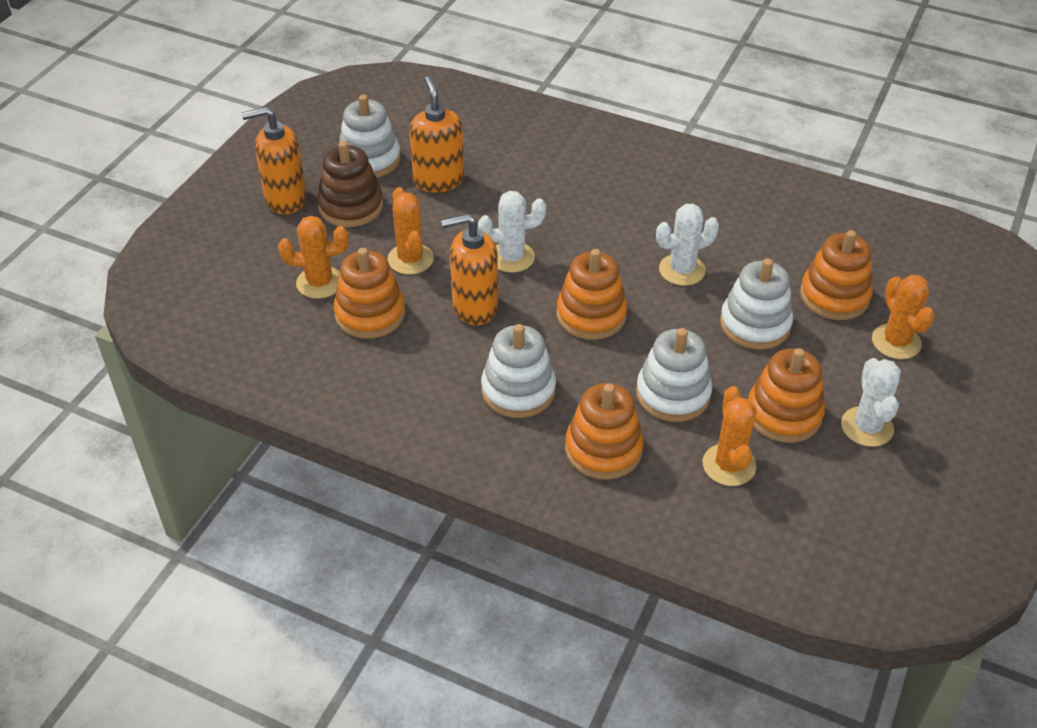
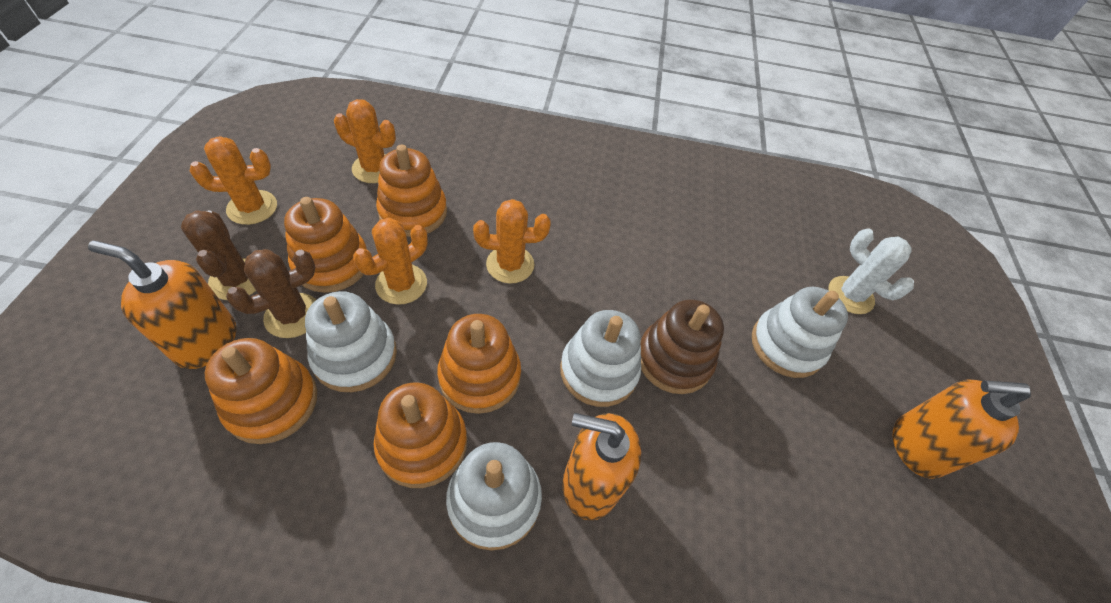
brown cactus: none = 0 -> [181,210,256,300] [226,249,316,338] = 2
white cactus: [478,191,546,273] [656,204,719,286] [841,358,901,447] = 3 -> [828,228,914,314] = 1

